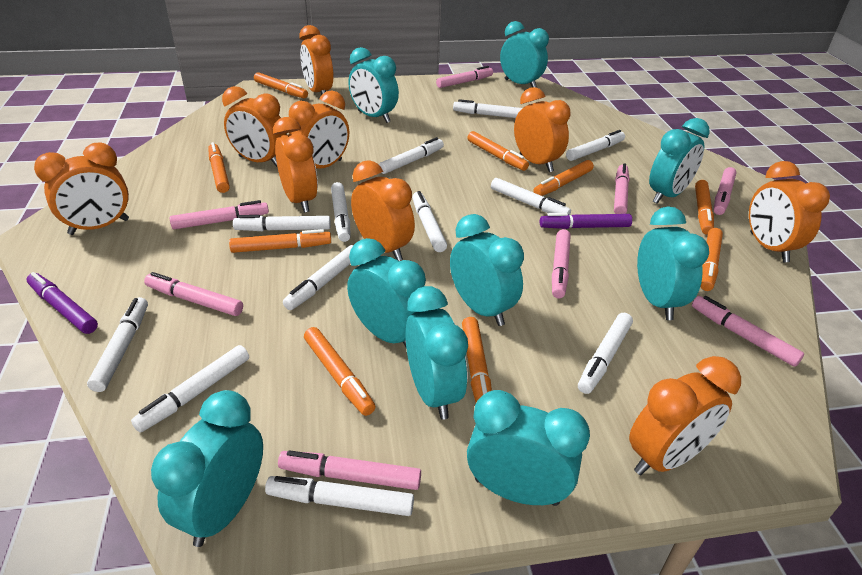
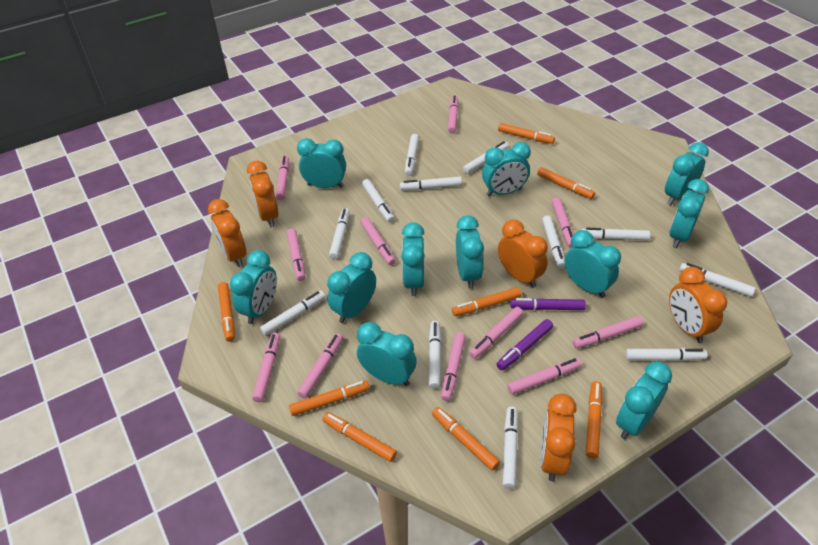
orange clock: [34,143,129,235] [222,86,286,167] [273,117,318,213] [289,90,349,169] [299,25,333,95] [351,160,415,261] [514,87,570,172] [629,356,741,475] [749,161,830,262] = 9 -> [208,199,246,267] [247,161,279,227] [498,219,548,288] [540,393,577,481] [669,267,727,343] = 5
orange marker: [208,142,230,193] [229,229,331,253] [254,72,308,98] [304,327,376,416] [462,317,492,402] [467,131,529,171] [533,160,594,196] [695,180,714,235] [700,228,723,291] = 9 -> [218,282,235,342] [289,380,370,416] [322,412,397,462] [432,407,500,471] [452,287,522,316] [498,123,555,144] [537,167,595,199] [586,381,602,459] = 8
pink marker: [144,272,243,316] [170,200,269,229] [278,450,421,490] [436,66,493,88] [552,229,571,298] [614,163,629,214] [692,296,804,367] [714,167,736,215] = 8 -> [252,333,280,402] [276,156,289,200] [287,228,305,281] [297,333,343,399] [361,217,396,265] [441,332,466,401] [448,96,458,133] [469,307,523,359] [507,358,581,395] [552,197,574,248] [573,316,643,348] = 11
turquoise clock: [151,390,263,547] [347,238,426,347] [348,47,399,123] [405,286,468,420] [450,214,524,326] [467,390,590,506] [500,21,549,88] [637,206,709,320] [649,118,710,204] = 9 -> [230,250,277,324] [297,138,346,188] [327,252,376,323] [357,322,417,386] [401,222,425,296] [456,215,484,289] [482,142,531,196] [565,230,621,298] [616,362,672,439] [665,142,709,205] [669,179,709,248] = 11

